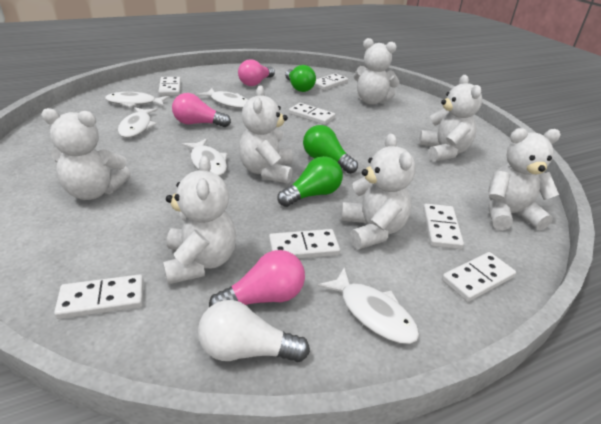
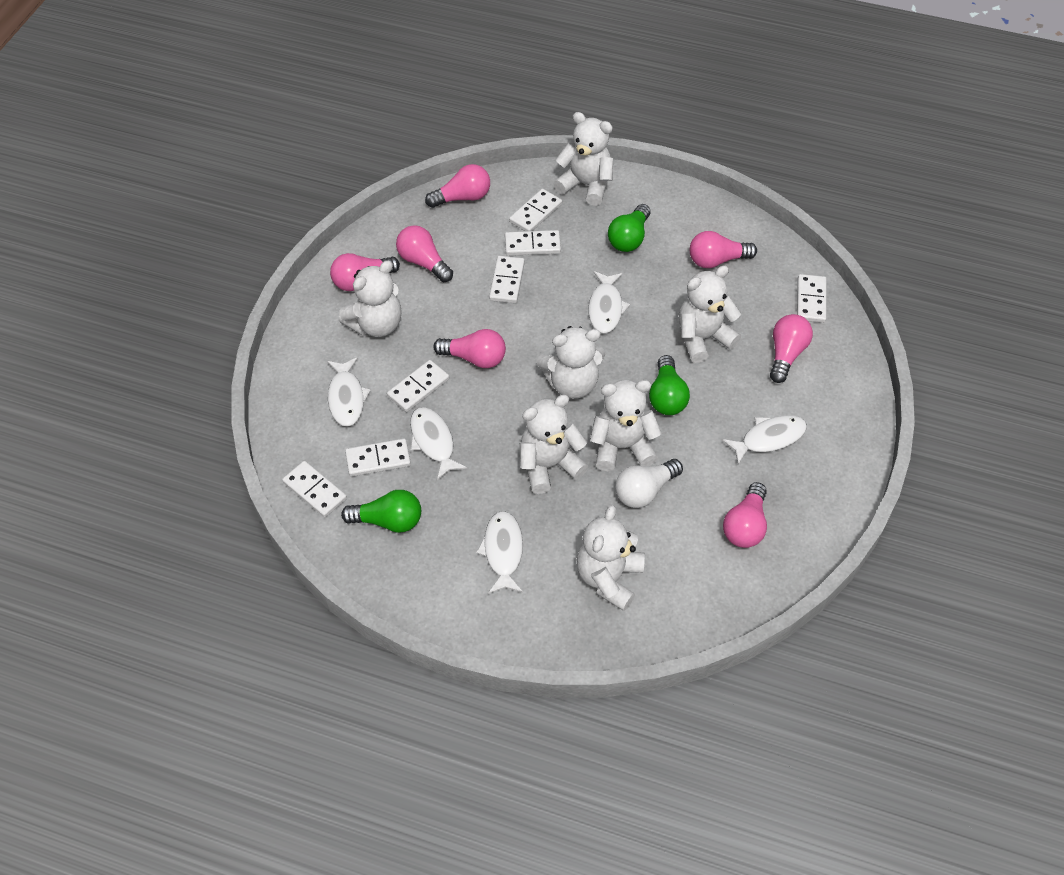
pink light bulb: [172,93,231,127] [209,250,305,307] [238,59,275,86] = 3 -> [330,253,400,291] [396,225,453,282] [425,164,490,208] [433,329,506,368] [690,231,757,268] [723,482,767,548] [770,314,813,383] = 7

